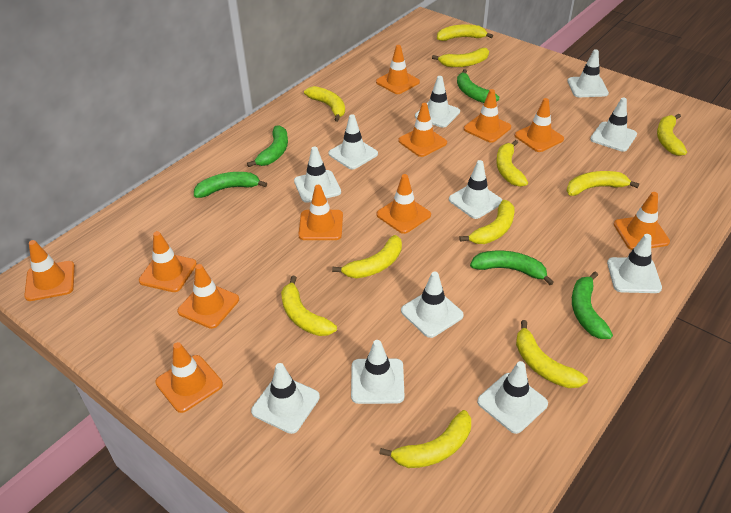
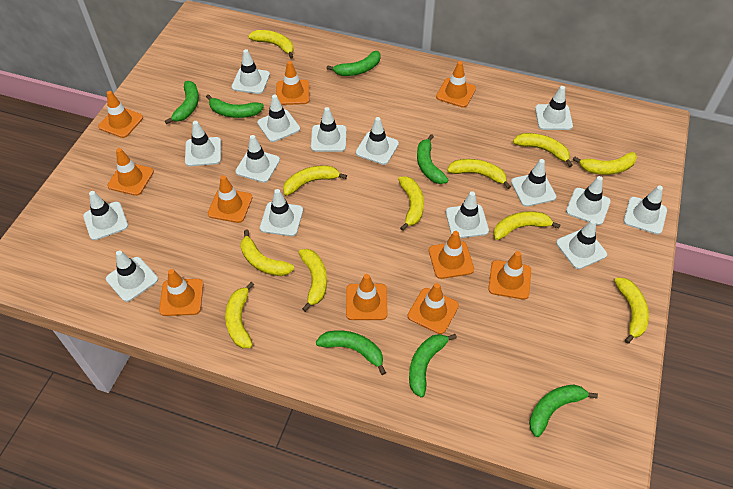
green banana: [194,172,267,198] [247,125,288,167] [457,69,499,103] [470,251,554,285] [572,272,613,339] = 5 -> [165,81,199,124] [206,94,264,118] [316,330,386,375] [326,51,381,76] [409,334,457,397] [417,134,448,184] [529,384,598,437] = 7
orange traffic cone: [24,240,75,301] [139,231,197,292] [155,342,223,413] [177,264,239,329] [298,185,343,240] [376,45,420,94] [376,174,431,234] [398,103,447,157] [464,89,511,143] [515,98,564,152] [614,192,670,250] = 11 -> [98,91,143,138] [107,148,154,196] [159,269,204,316] [208,175,253,223] [276,61,309,105] [346,274,387,320] [408,283,459,334] [429,231,474,279] [436,61,476,108] [488,251,531,300] = 10
white traffic cone: [251,363,320,434] [294,147,341,203] [328,114,378,169] [351,340,404,404] [401,271,464,338] [415,76,460,128] [449,160,502,219] [477,361,548,434] [567,49,609,97] [590,98,637,152] [607,234,662,293] = 11 -> [83,191,128,240] [106,250,158,302] [185,121,221,166] [231,49,270,94] [235,135,280,183] [257,94,300,142] [260,189,303,236] [311,107,346,152] [356,117,399,165] [446,191,489,238] [511,159,556,207] [535,86,573,130] [556,219,607,269] [566,176,611,225] [624,185,667,235] = 15

